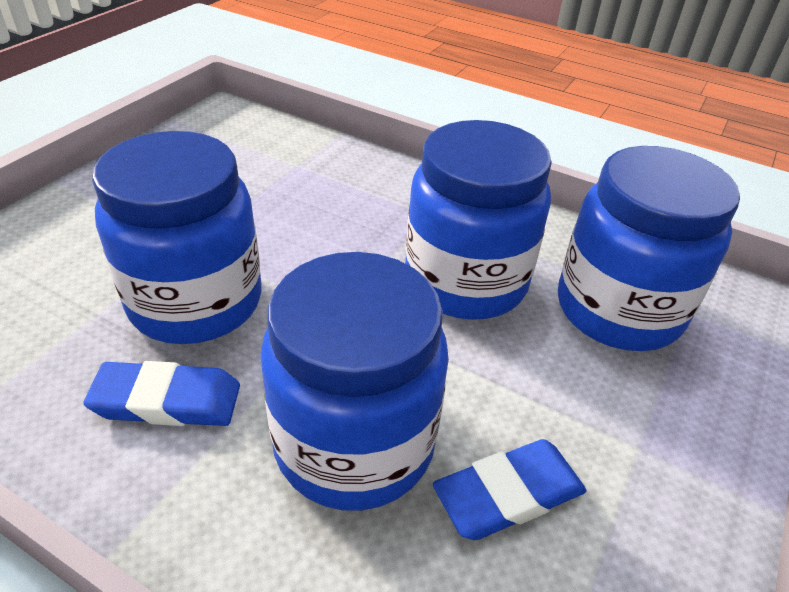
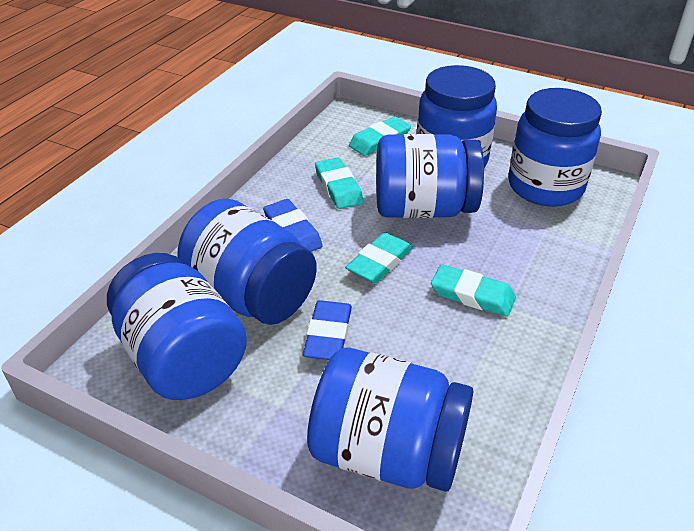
blue jar: [92,131,261,344] [260,252,449,511] [405,120,552,320] [558,146,740,351] = 4 -> [107,253,247,400] [178,199,317,325] [307,348,473,492] [376,134,484,218] [417,65,497,168] [508,88,602,207] = 6
turquoise eraser: none = 0 -> [315,157,364,209] [345,232,413,283] [349,116,411,156] [431,264,516,317] = 4

